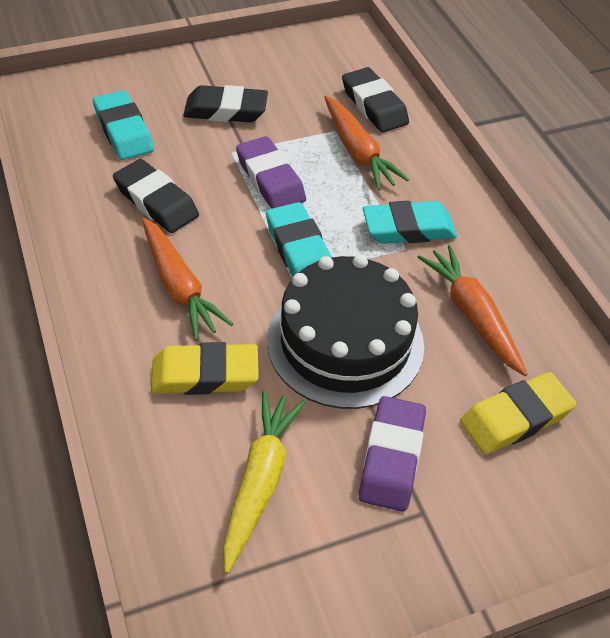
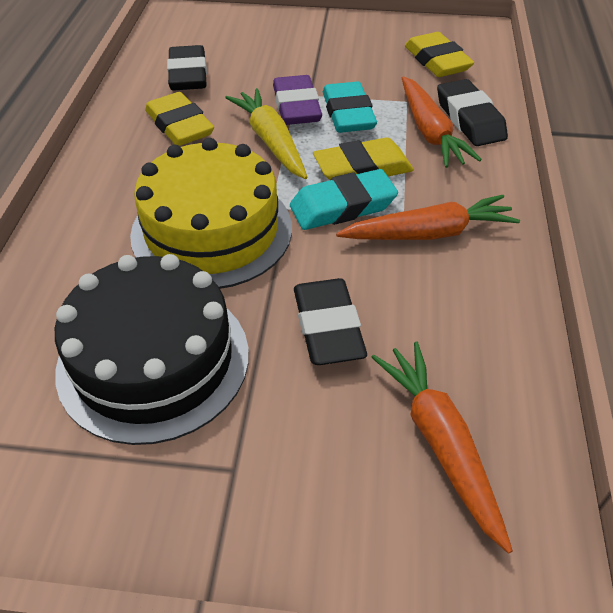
purple eraser: [236,136,306,209] [359,396,426,512] = 2 -> [273,75,322,125] = 1
turquoise eraser: [93,90,154,160] [266,202,332,276] [363,201,457,244] = 3 -> [290,169,398,230] [323,82,377,133] = 2
yellow cake: none = 0 -> [130,138,292,289] = 1
yellow eraser: [151,342,259,395] [460,372,577,455] = 2 -> [145,92,214,146] [313,138,414,180] [405,32,474,77] = 3

